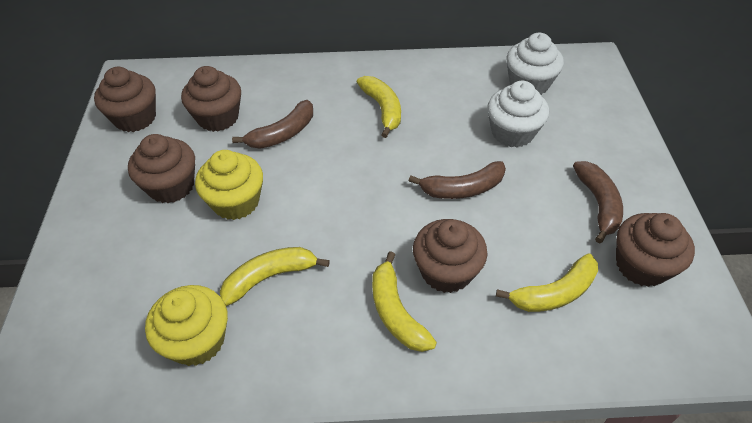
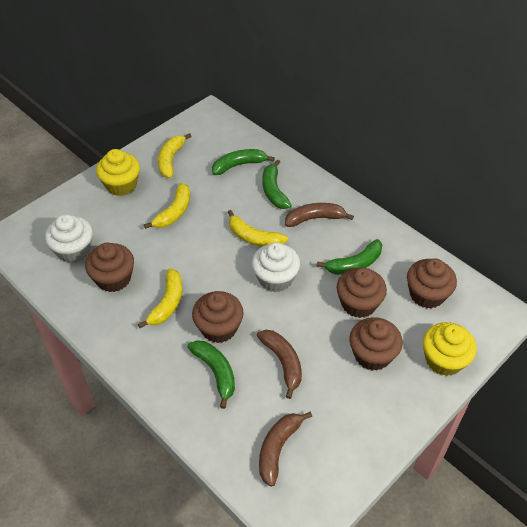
green banana: none = 0 -> [187,340,235,409] [212,149,275,175] [262,159,292,209] [316,239,382,275] = 4

